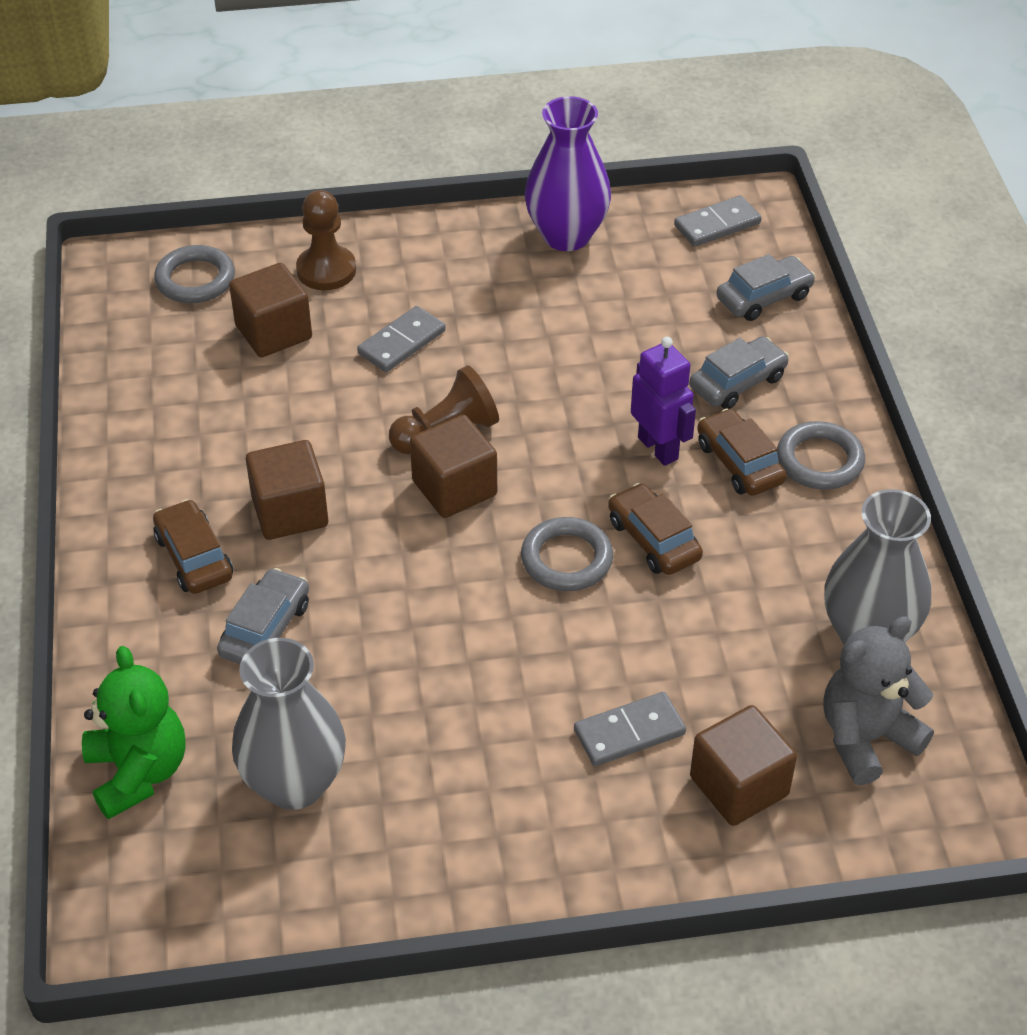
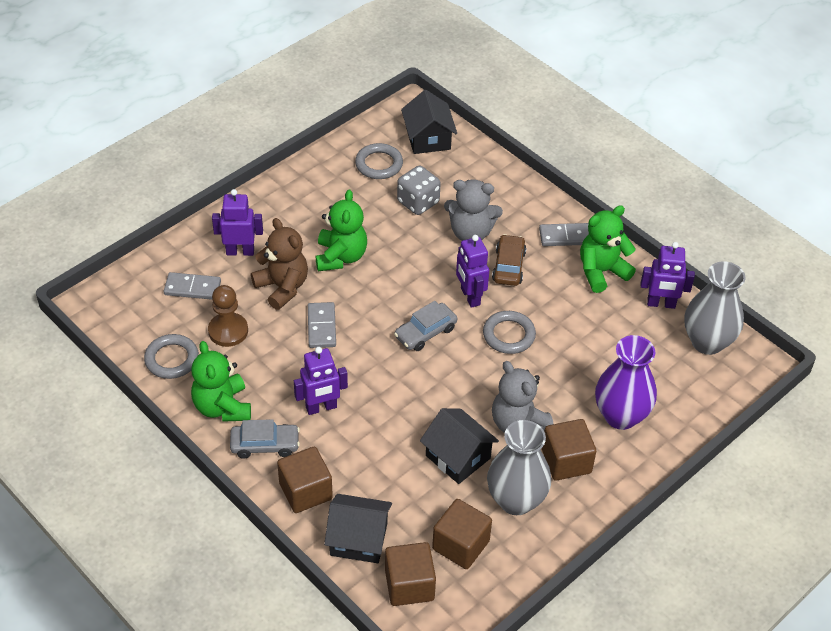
black house: none = 0 -> [324,494,392,563] [401,90,457,154] [420,408,499,484] = 3
brown car: [153,499,233,594] [608,483,703,575] [697,409,786,496] = 3 -> [492,234,526,286] = 1
brown pawn: [296,190,356,290] [389,365,499,454] = 2 -> [208,285,248,347] = 1
brown teddy bear: none = 0 -> [251,218,308,310] = 1
green teddy bear: [82,646,186,819] = 1 -> [191,341,251,422] [316,189,367,271] [580,205,636,293] = 3
grey car: [217,568,309,664] [689,336,789,409] [716,254,815,321] = 3 -> [230,419,300,459] [394,301,457,351] = 2
grey dice: none = 0 -> [397,166,441,215] = 1
grey teddy bear: [823,616,934,785] = 1 -> [444,180,503,241] [492,361,554,433] = 2
purple robot: [631,337,696,466] = 1 -> [212,189,263,256] [294,347,348,415] [456,235,489,308] [641,242,695,309] = 4

